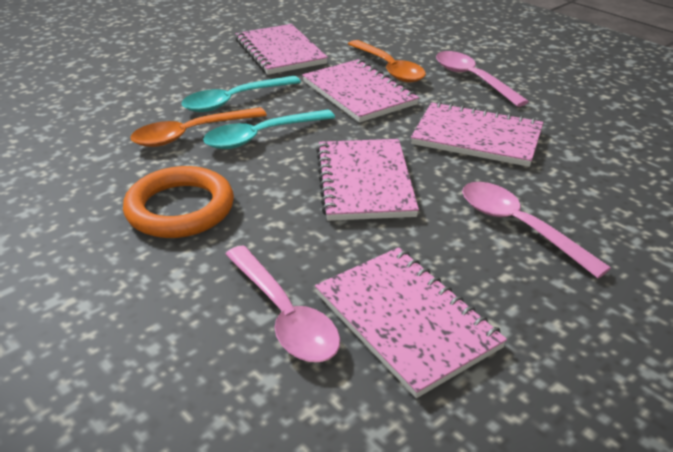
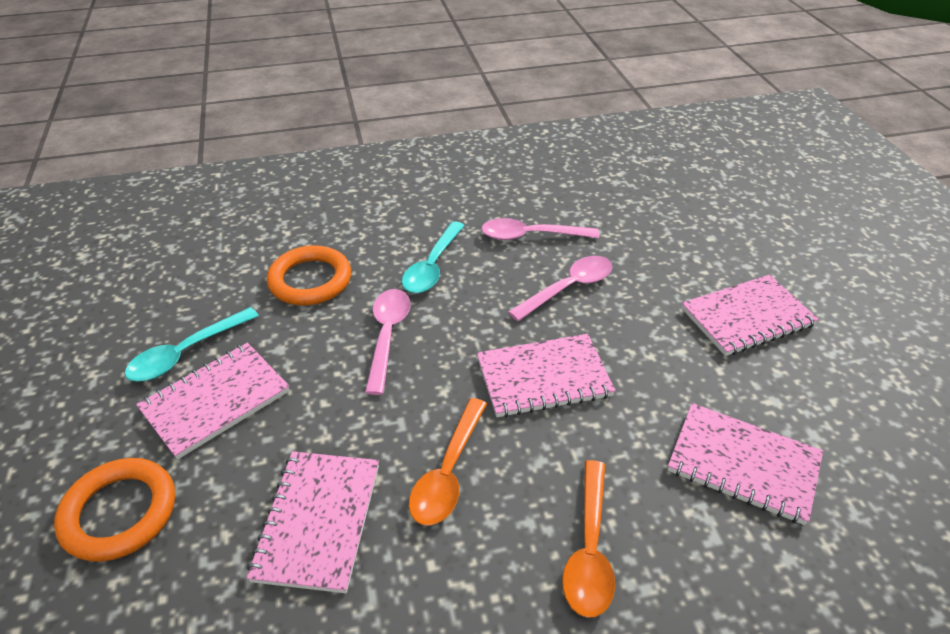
orange ring: [123,166,234,238] = 1 -> [54,458,175,562] [267,245,351,306] = 2

